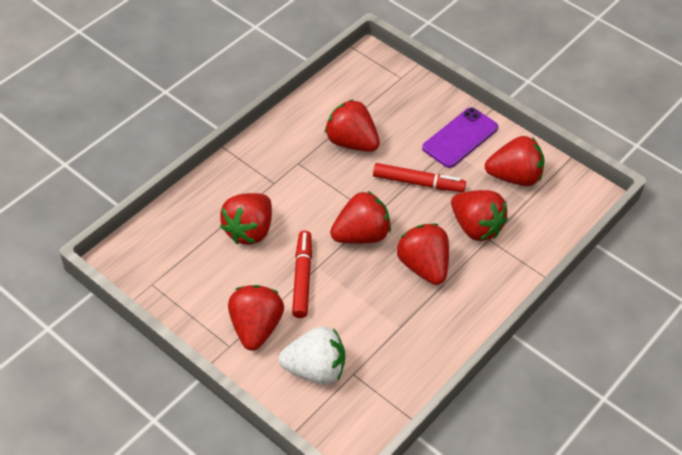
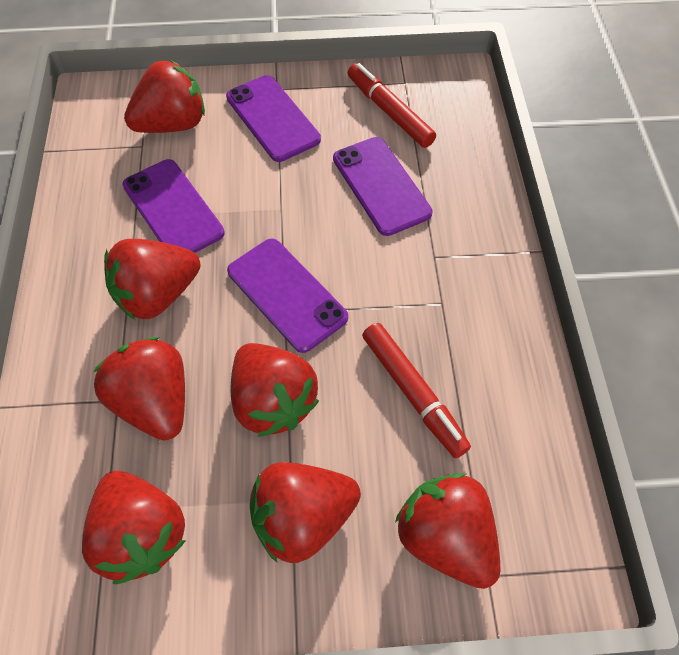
purple phone: [422,107,498,168] = 1 -> [122,159,225,253] [226,75,321,162] [227,238,348,353] [333,137,433,236] = 4
white strawberry: [278,326,345,385] = 1 -> none = 0

